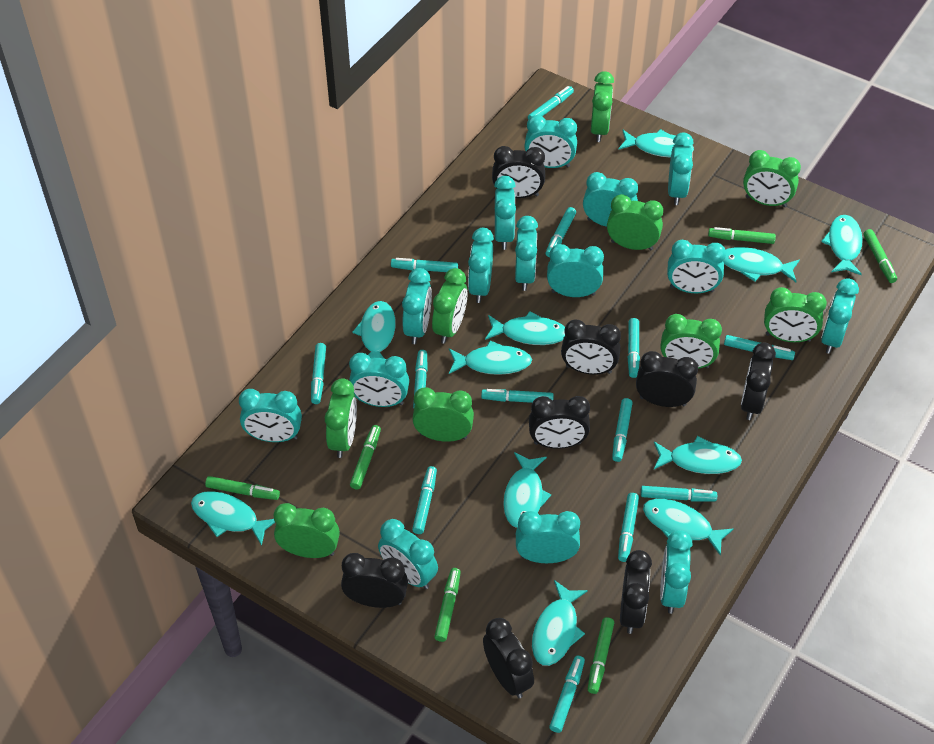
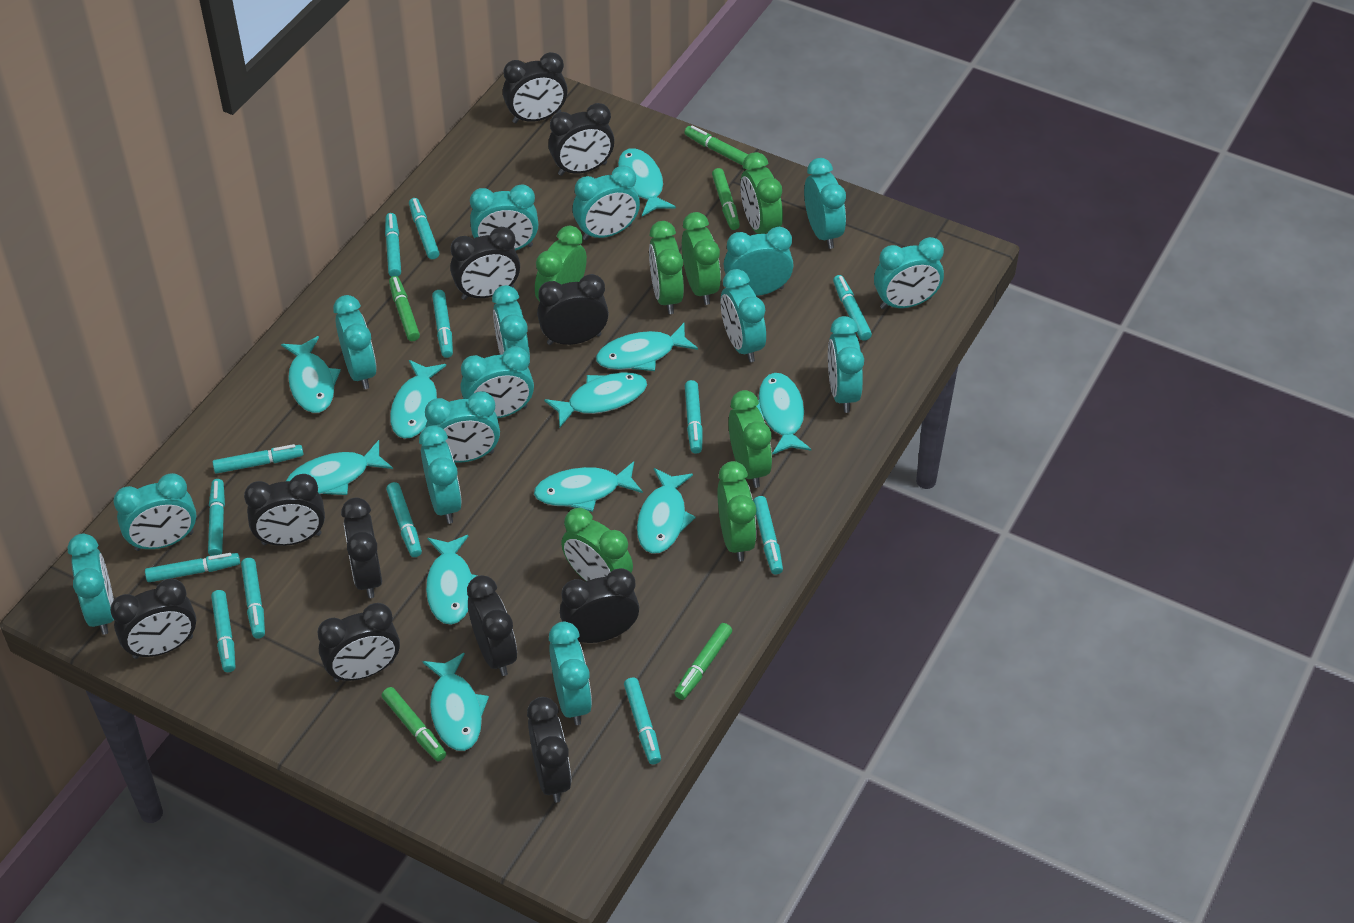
black clock: [341,553,408,608] [483,618,534,698] [492,146,545,198] [529,396,590,449] [561,319,621,375] [620,550,652,634] [636,351,698,407] [741,343,776,420] = 8 -> [110,578,196,659] [244,474,325,546] [317,603,400,682] [341,498,382,598] [450,227,520,300] [467,575,517,676] [503,52,568,124] [527,697,571,802] [537,274,609,345] [548,103,614,176] [560,568,639,643] = 11
green clock: [274,503,340,558] [325,378,357,458] [412,388,474,442] [432,268,468,344] [591,71,614,142] [607,194,663,250] [660,314,722,369] [743,150,801,207] [764,287,827,342] = 9 -> [535,226,587,301] [561,508,633,581] [649,221,684,314] [682,212,721,305] [717,461,756,561] [729,390,772,488] [740,152,783,234] = 7
green marker: [205,476,280,500] [350,425,381,490] [434,568,461,642] [588,617,614,694] [708,227,776,244] [864,229,897,283] = 6 -> [382,687,446,762] [389,276,420,341] [674,623,732,700] [684,125,748,166] [712,168,740,230] = 5

